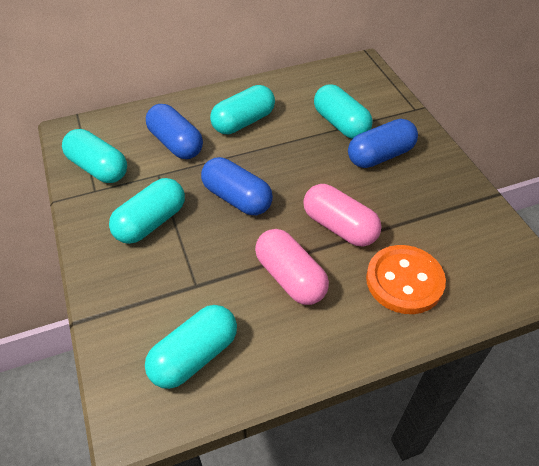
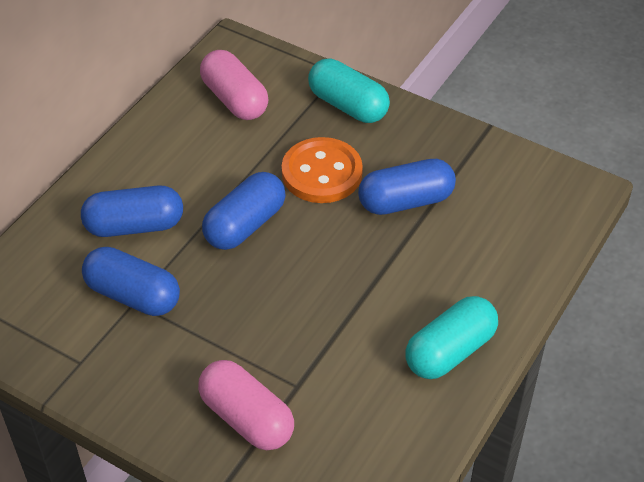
blue capsule: [146,104,203,159] [201,157,273,215] [348,119,418,168] = 3 -> [81,186,183,237] [82,247,180,316] [202,172,286,250] [358,159,456,215] = 4
turquoise capsule: [62,129,127,183] [109,178,185,244] [145,305,237,389] [210,85,275,134] [314,84,373,139] = 5 -> [308,59,390,123] [405,296,498,379] = 2

